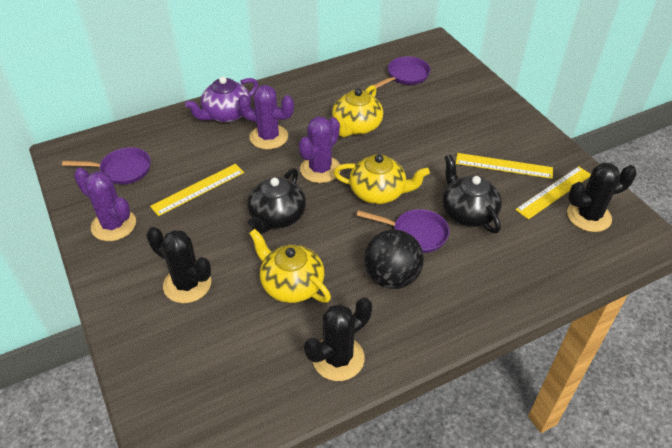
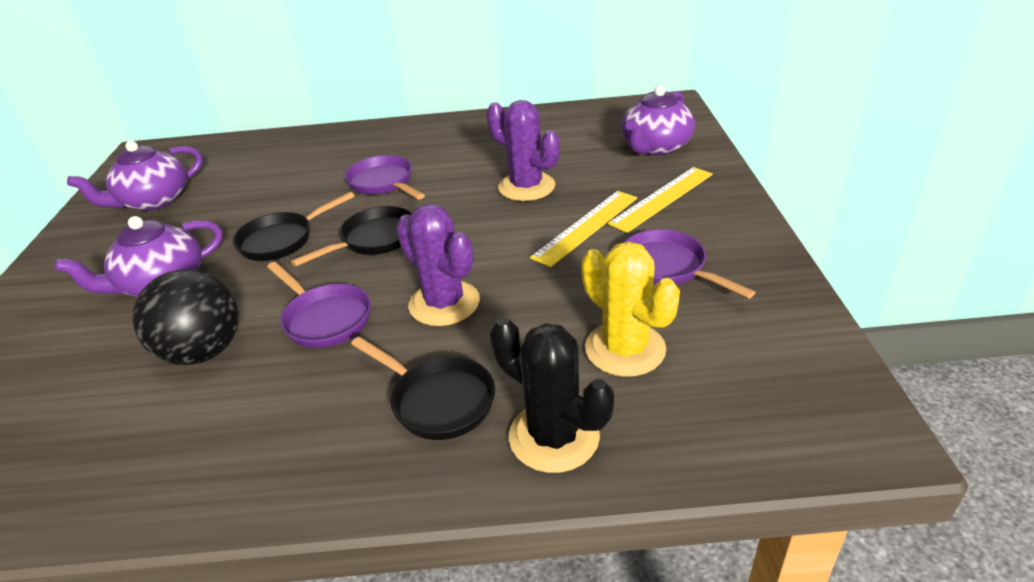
black cactus: [146,227,211,303] [304,297,372,381] [567,162,637,232] = 3 -> [490,317,614,473] = 1
black pan: none = 0 -> [233,192,355,261] [291,206,412,267] [351,337,495,440] = 3
black teapot: [247,168,306,234] [442,155,502,233] = 2 -> none = 0
purple cactus: [74,168,136,241] [238,85,294,149] [299,116,341,183] = 3 -> [396,204,480,326] [487,100,560,201] = 2
purple teapot: [185,76,258,123] = 1 -> [55,216,223,297] [67,141,203,211] [621,85,695,156] = 3
yellow cactus: none = 0 -> [581,242,680,377] = 1
yellow ruler: [150,164,244,216] [456,153,553,179] [515,166,591,220] = 3 -> [530,191,637,267] [608,167,713,233] = 2
yellow teapot: [249,229,331,303] [332,85,383,137] [334,154,430,204] = 3 -> none = 0

